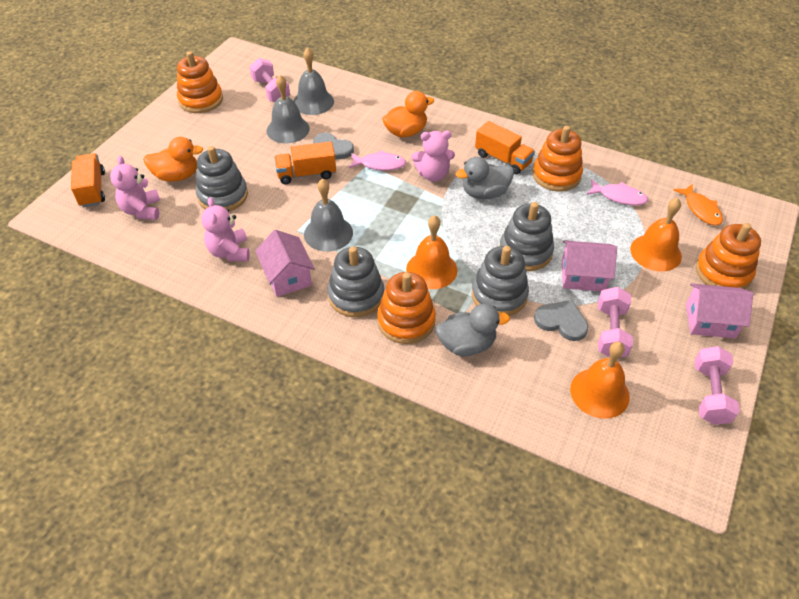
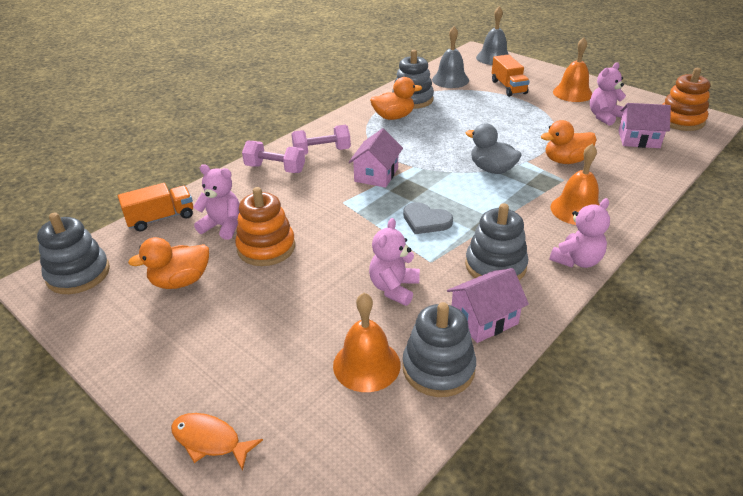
grey bell: [267,75,310,143] [293,48,334,115] [304,179,353,251] = 3 -> [432,26,469,88] [476,6,509,65] = 2
grey duck: [436,304,510,356] [456,157,514,199] = 2 -> [466,123,521,174] = 1
grey heart: [313,133,354,160] [534,300,589,341] = 2 -> [403,202,453,234] = 1
orange duck: [143,137,203,182] [382,91,434,137] = 2 -> [128,237,209,289] [370,77,422,120] [541,120,597,164] = 3
orange stacking toy: [177,51,223,113] [377,272,436,344] [532,126,583,192] [696,223,761,289] = 4 -> [235,187,295,266] [662,68,710,131] = 2
orange truck: [71,153,105,207] [274,142,336,184] [475,121,535,174] = 3 -> [118,183,193,232] [492,55,530,97] = 2
pink dumbbell: [250,58,290,102] [598,287,633,357] [694,346,740,425] = 3 -> [242,141,305,173] [291,125,351,155] = 2
pink fish: [349,150,406,171] [586,179,648,206] = 2 -> none = 0
pink teddy bear: [110,156,160,220] [201,197,250,261] [412,131,455,182] = 3 -> [193,164,240,240] [369,218,420,306] [550,198,610,268] [590,62,626,126] = 4

